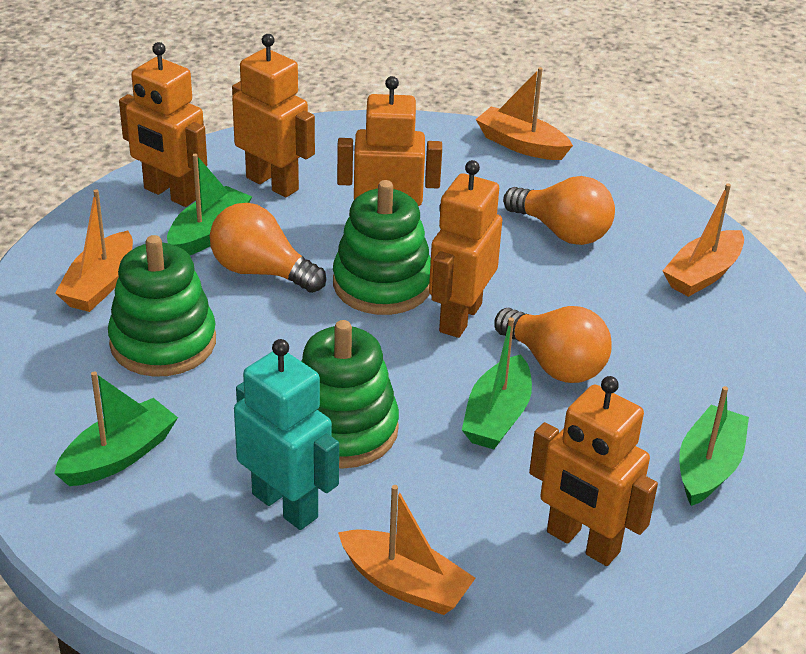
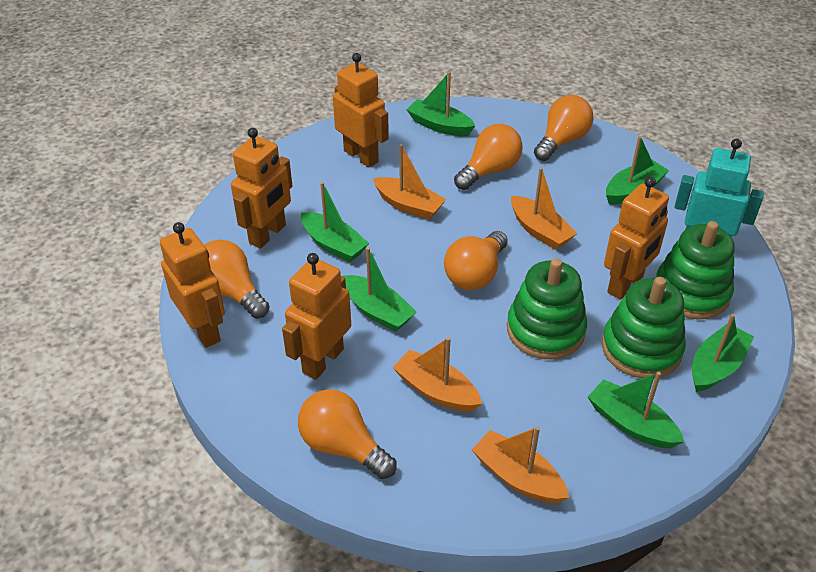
green boat: [54,371,178,486] [167,154,252,255] [462,317,532,449] [679,386,749,506] = 4 -> [301,182,369,262] [342,247,417,332] [407,72,475,136] [588,372,684,448] [606,136,669,205] [692,314,754,392] = 6
orange light bulb: [210,203,326,293] [494,306,612,383] [503,176,615,245] = 3 -> [204,239,270,319] [298,389,397,479] [444,231,508,290] [454,124,523,190] [534,95,594,161] = 5

